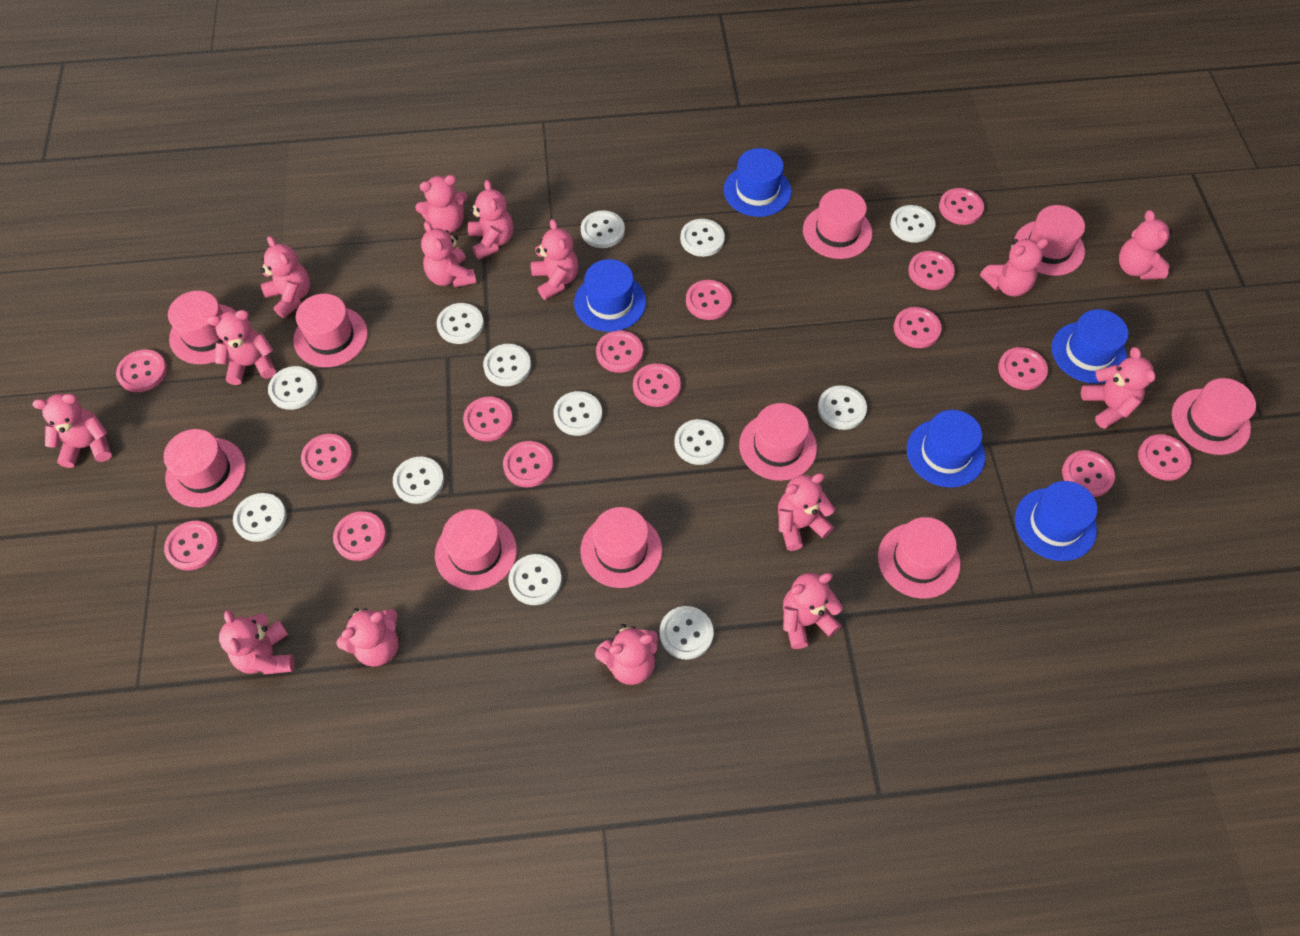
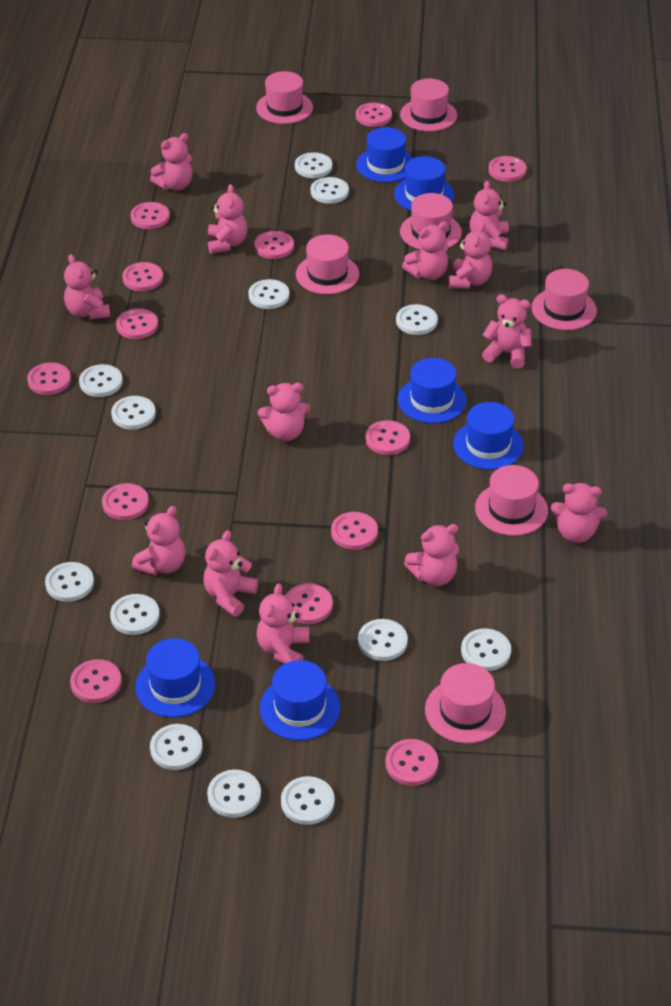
blue hat: [574,259,646,332] [724,148,792,217] [907,410,985,488] [1015,481,1098,561] [1052,309,1129,384] = 5 -> [135,638,215,717] [260,660,340,740] [356,127,413,182] [394,156,454,211] [398,358,466,423] [453,402,524,470] = 6
pink button: [116,349,167,392] [164,521,219,570] [301,434,352,480] [333,511,386,561] [463,397,513,441] [503,441,553,487] [596,331,643,373] [633,363,681,407] [686,280,732,320] [894,307,941,348] [908,251,955,290] [939,188,984,225] [998,347,1048,390] [1062,450,1115,497] [1138,434,1191,481] = 15 -> [27,363,71,395] [70,659,122,703] [102,483,149,520] [116,308,158,339] [122,262,163,291] [130,202,170,229] [254,231,294,259] [286,583,333,624] [331,512,378,550] [356,103,392,127] [365,420,410,455] [385,739,438,786] [488,156,526,182] = 13
pink hat: [164,429,246,507] [168,291,235,364] [293,294,368,367] [435,509,517,590] [580,507,662,588] [739,403,817,481] [803,189,872,259] [878,517,961,598] [1014,205,1085,276] [1172,378,1256,455] = 10 -> [256,71,313,124] [296,234,359,294] [400,78,457,131] [400,193,462,250] [425,663,506,744] [475,465,548,536] [532,269,597,330] = 7
pink teddy bear: [33,394,112,468] [208,310,276,385] [219,610,295,674] [260,236,310,318] [336,608,399,667] [415,175,467,233] [421,221,476,288] [468,180,513,260] [531,219,579,300] [595,624,658,685] [778,473,835,551] [783,573,843,649] [980,238,1049,297] [1081,347,1155,429] [1119,210,1172,280] = 15 -> [64,254,110,320] [132,506,185,575] [150,133,193,191] [203,530,258,617] [208,184,247,254] [257,583,309,664] [258,383,310,441] [402,221,448,280] [404,524,459,586] [449,223,492,289] [469,180,509,250] [482,294,532,369] [551,483,607,543] = 13

